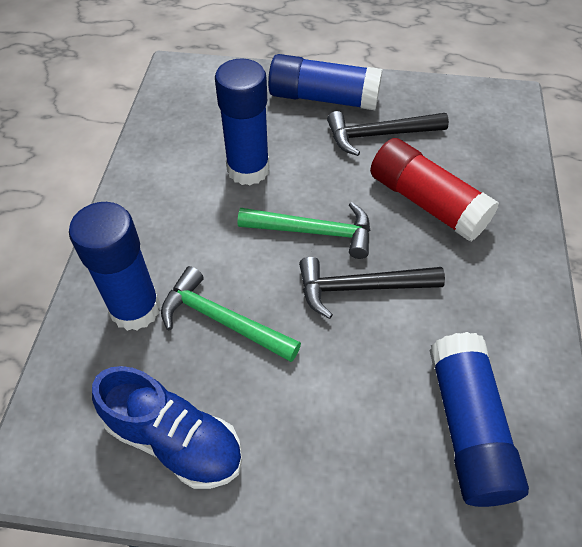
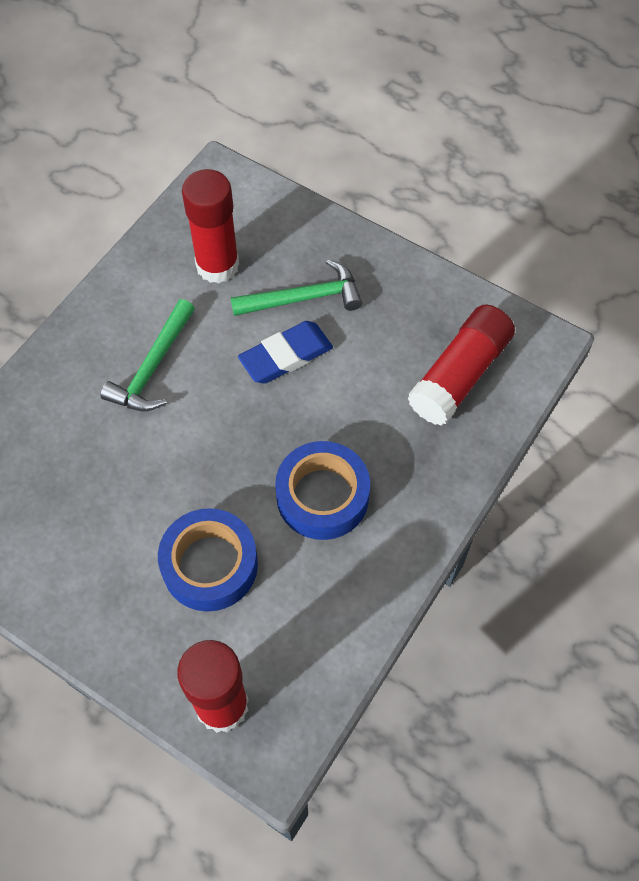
black hammer: [299,257,445,319] [327,111,449,156] = 2 -> none = 0
blue eraser: none = 0 -> [238,321,333,384] = 1
blue glue stick: [69,202,161,331] [215,58,270,185] [268,54,382,110] [430,332,529,507] = 4 -> none = 0
blue shoe: [92,366,242,489] = 1 -> none = 0
blue tape: none = 0 -> [158,508,258,612] [275,441,370,540] = 2
red glue stick: [370,138,499,241] = 1 -> [177,640,249,733] [182,169,239,284] [407,304,515,426] = 3

